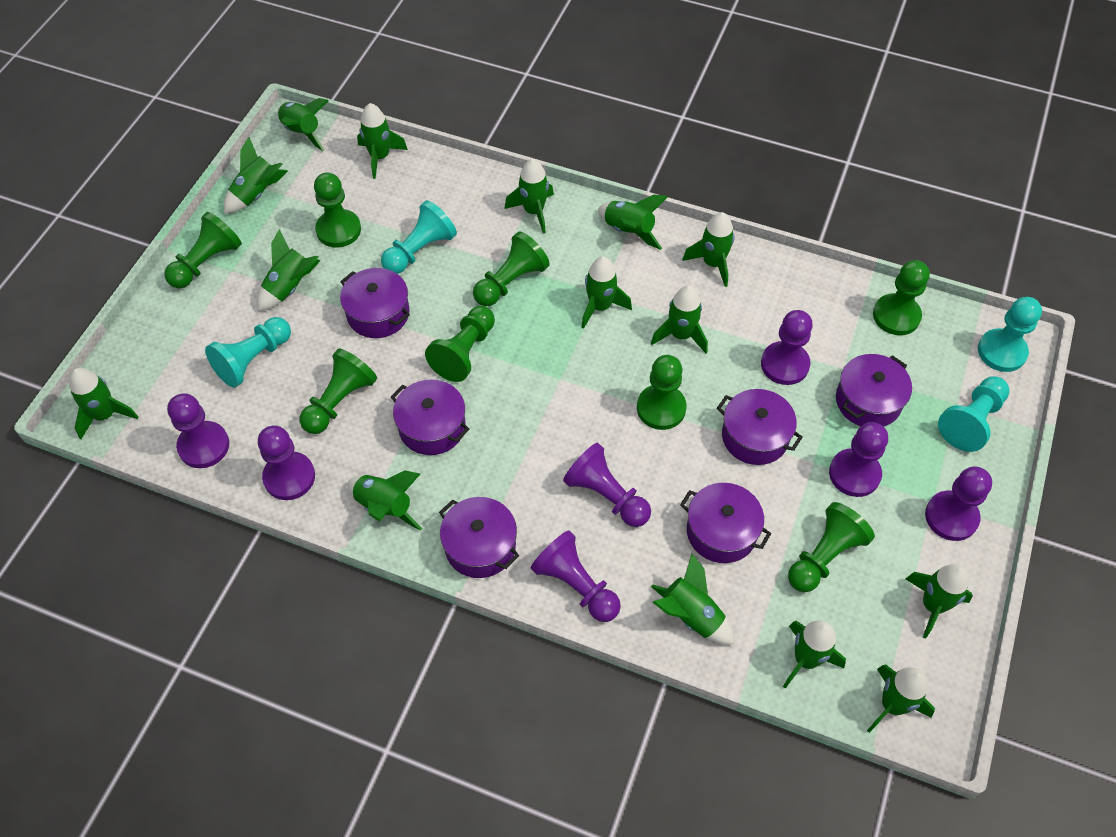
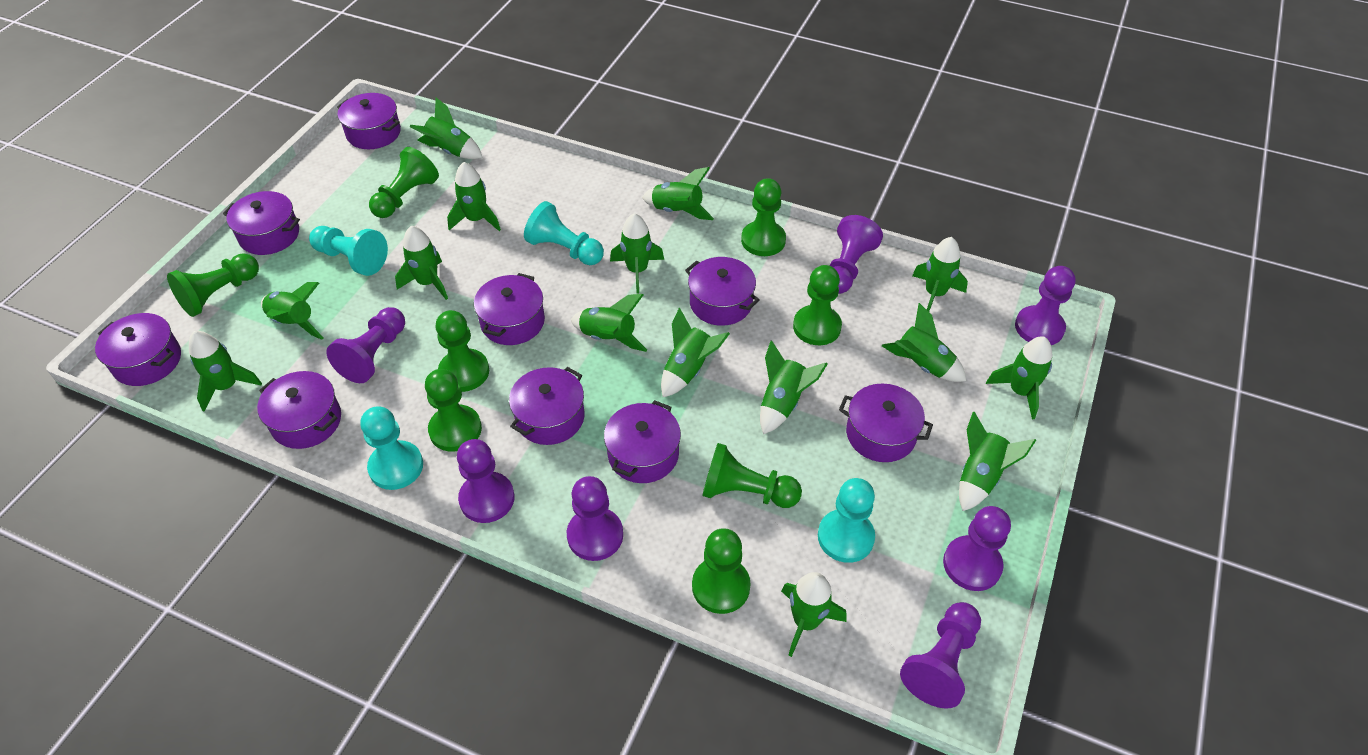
purple pot: [340,268,410,338] [391,380,469,455] [439,497,519,578] [680,483,771,563] [717,389,803,465] [836,354,912,427] = 6 -> [95,313,181,386] [223,191,300,255] [257,371,341,449] [337,93,401,149] [474,273,545,345] [509,367,585,445] [604,400,681,483] [685,257,759,326] [839,384,933,462] = 9

